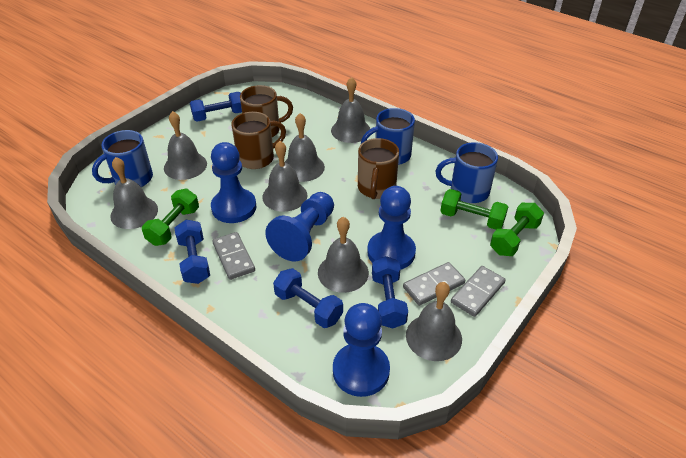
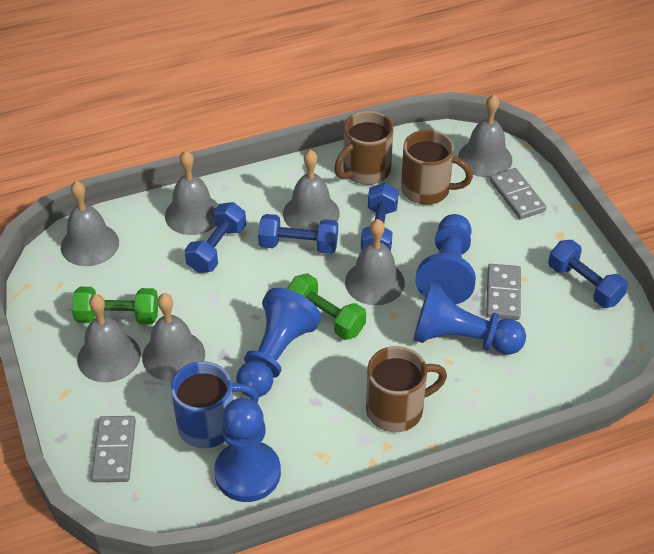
blue mug: [92,130,153,187] [361,108,415,165] [435,142,498,203] = 3 -> [171,361,259,448] = 1
green dumbbell: [142,189,199,246] [440,189,508,230] [490,203,544,256] = 3 -> [72,287,158,324] [287,273,366,340] = 2

